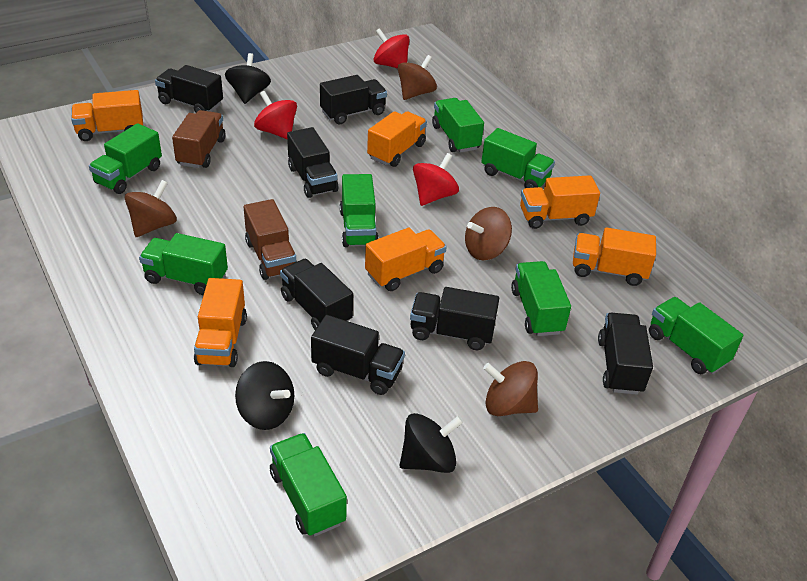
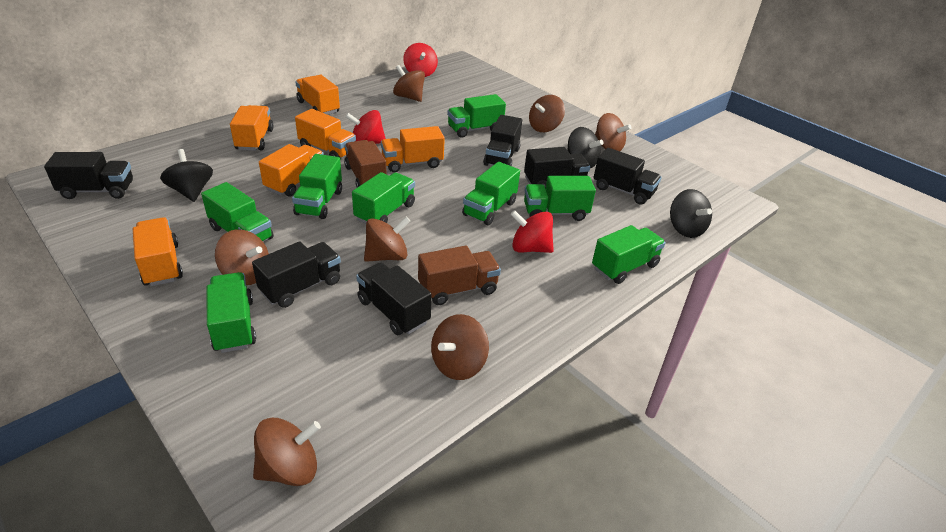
black truck: [155,65,223,113] [280,259,353,330] [287,127,338,198] [311,315,405,395] [320,75,387,124] [410,287,499,350] [598,313,653,395] = 7 -> [44,152,133,199] [252,241,341,308] [356,263,432,335] [483,115,522,166] [524,147,590,189] [593,148,662,205] = 6
brown spinning top: [125,180,177,237] [398,55,437,100] [465,207,512,260] [483,361,538,416] = 4 -> [215,229,269,285] [253,418,321,486] [364,217,410,262] [393,65,425,102] [431,314,489,380] [529,95,565,132] [595,113,631,151] = 7

